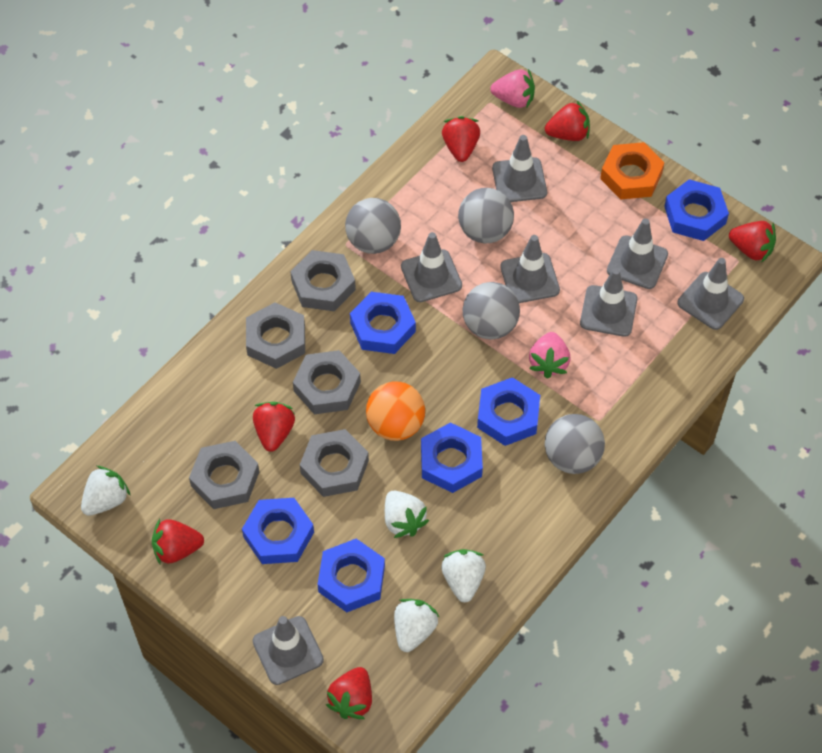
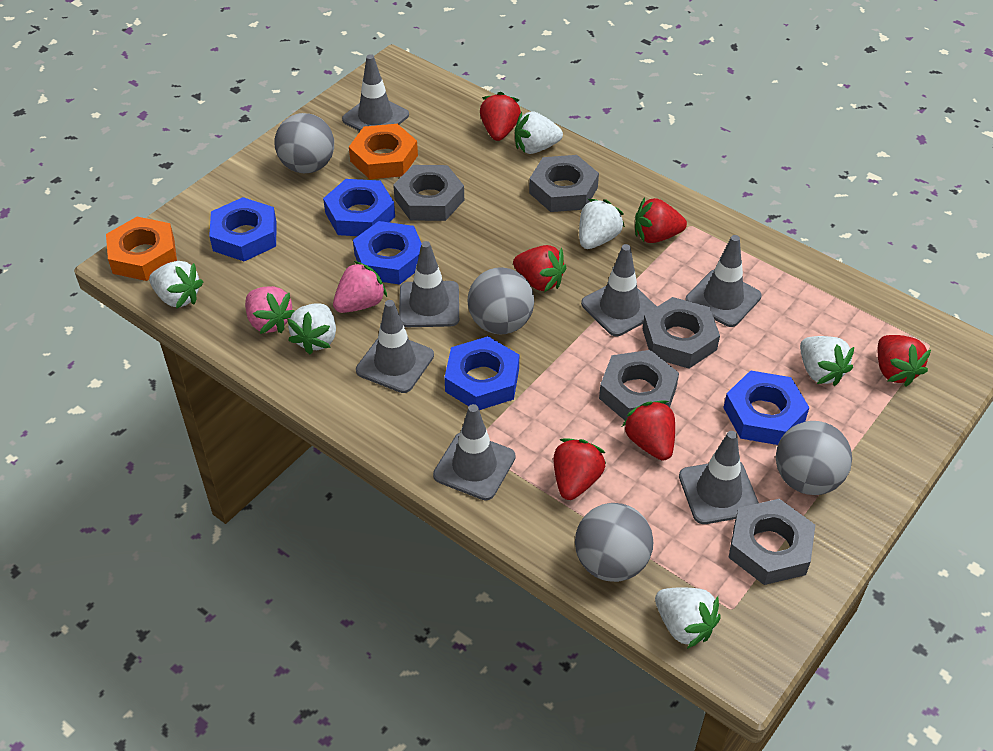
blue nut: [242,498,314,564] [318,539,385,612] [350,292,416,354] [421,422,483,493] [477,377,540,446] [664,179,729,241] = 6 -> [209,197,277,261] [323,179,395,236] [353,221,422,285] [444,336,519,410] [723,370,810,445] = 5
orange ball: [366,382,425,441] = 1 -> none = 0
orange nut: [600,142,664,200] = 1 -> [106,217,177,281] [349,124,418,179] = 2
white strawberry: [81,466,131,516] [385,491,429,538] [394,599,439,652] [441,549,486,602] = 4 -> [149,261,203,309] [287,304,336,354] [515,111,563,154] [579,199,625,249] [655,587,721,649] [800,336,854,386] = 6

